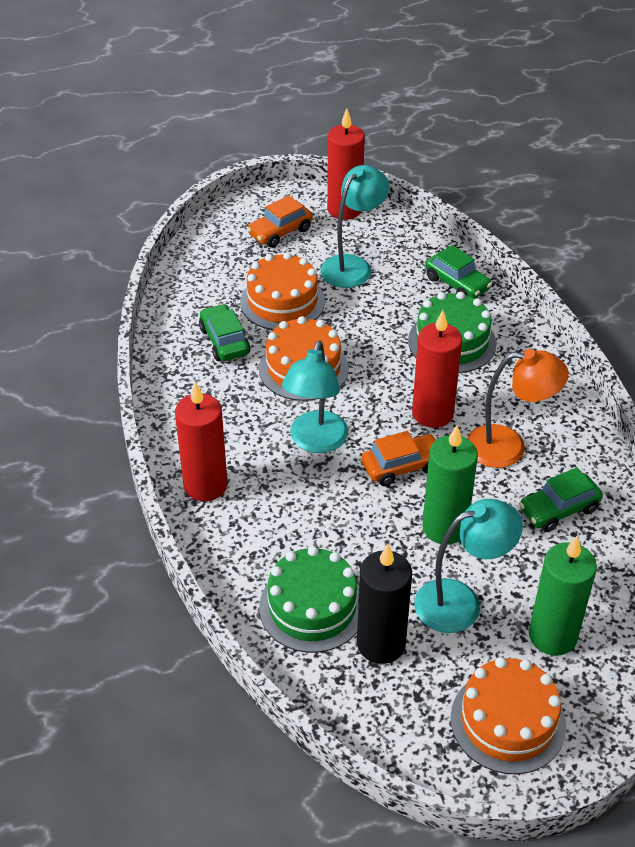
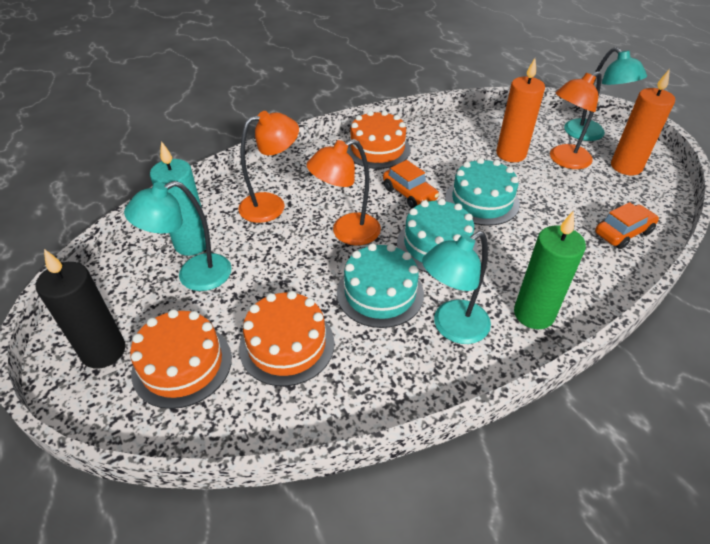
green cake: [259,546,359,653] [408,292,497,373] = 2 -> none = 0
green candle: [423,425,478,545] [529,536,597,656] = 2 -> [514,211,586,329] = 1
green car: [199,304,250,361] [425,245,492,298] [519,467,603,532] = 3 -> none = 0
orange candle: none = 0 -> [496,58,545,162] [611,69,675,175] = 2
orange lamp: [467,349,569,468] = 1 -> [238,111,299,223] [307,139,381,246] [550,71,601,169] = 3
red candle: [175,382,227,501] [327,108,365,220] [412,310,462,428] = 3 -> none = 0
turquoise cake: none = 0 -> [337,243,424,328] [397,198,477,273] [445,158,520,226] = 3
turquoise candle: none = 0 -> [150,141,206,256] = 1

